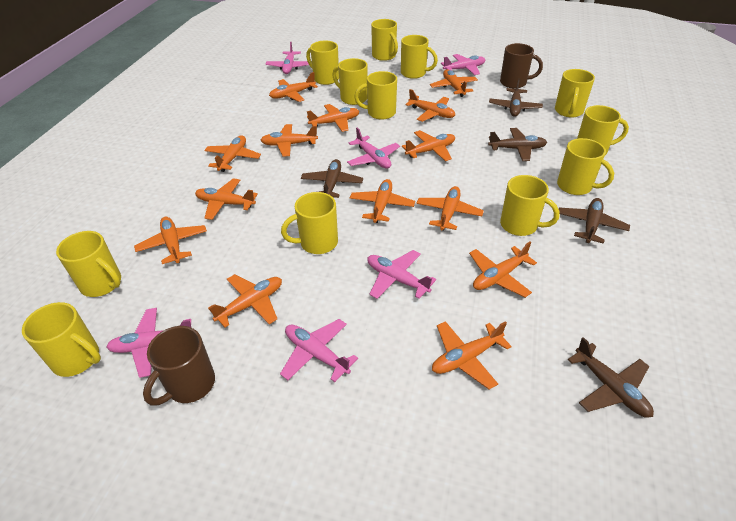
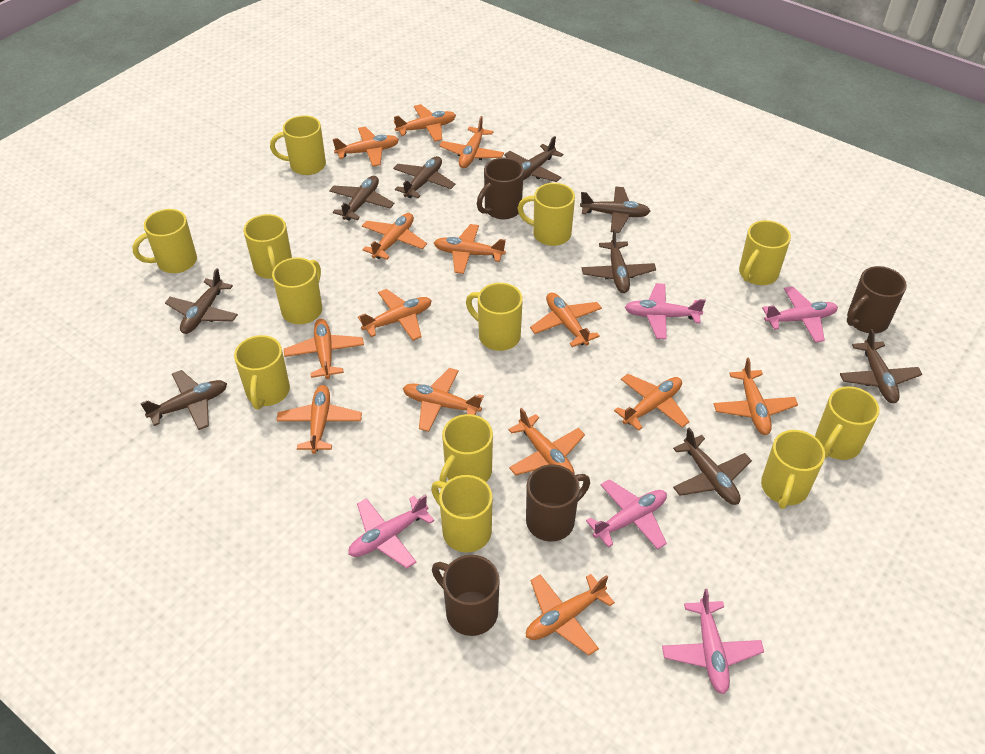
brown mug: [143,326,215,406] [500,43,543,89] = 2 -> [432,555,500,636] [477,158,524,219] [526,464,590,541] [847,266,907,333] = 4
brown plane: [301,159,363,198] [488,128,547,161] [489,78,543,117] [559,198,630,244] [568,337,654,418] = 5 -> [140,370,227,430] [165,268,238,334] [329,176,394,221] [393,156,455,198] [504,136,563,182] [580,187,651,233] [582,229,656,293] [673,428,752,505] [840,329,922,403] = 9
pink plane: [106,308,191,378] [265,42,312,74] [280,319,358,382] [347,128,400,169] [367,250,436,299] [441,54,485,75] = 6 -> [348,494,434,568] [586,479,667,550] [625,283,706,339] [662,589,764,694] [762,286,838,343] = 5

